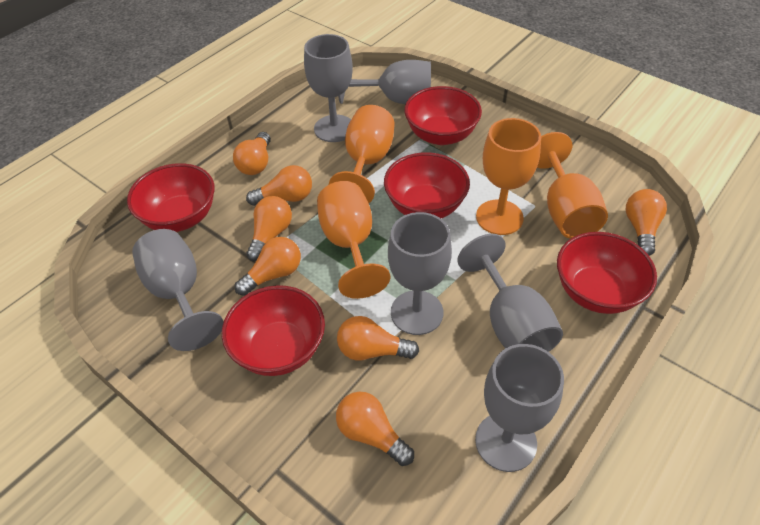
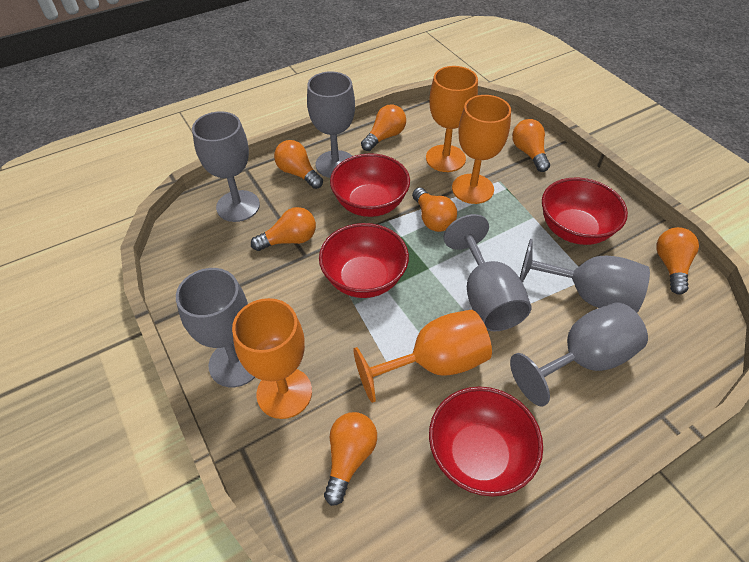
red bowl: [127,163,215,232] [222,285,325,376] [384,152,470,218] [404,86,482,145] [557,232,657,314] = 5 -> [319,223,409,298] [330,153,410,217] [429,387,543,497] [542,177,628,245] = 4

